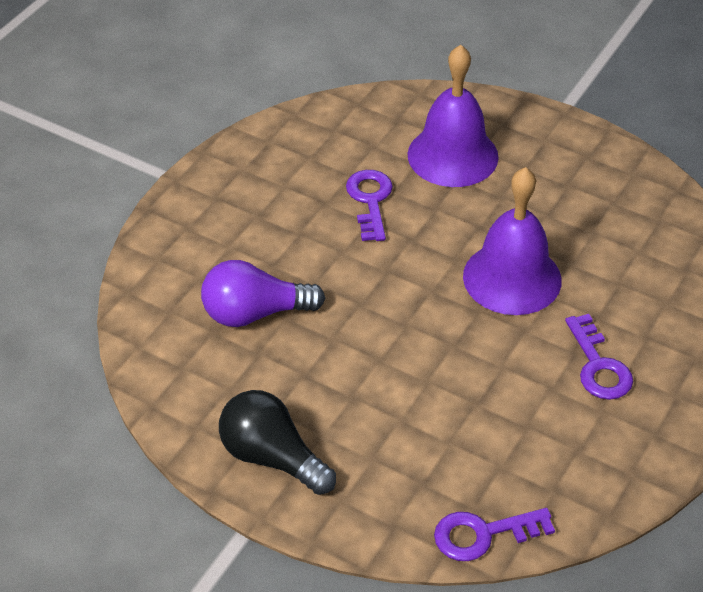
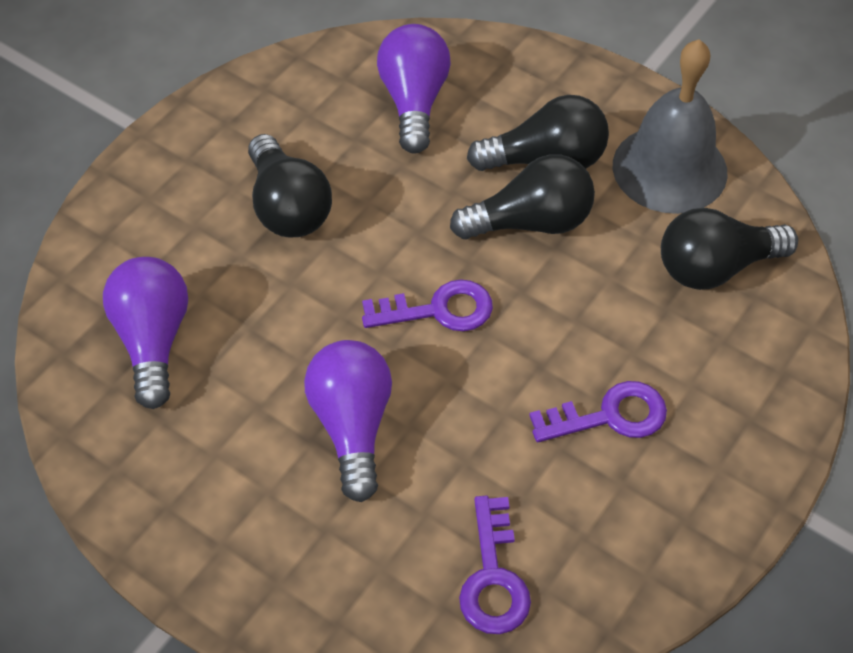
black light bulb: [219,390,336,495] = 1 -> [248,134,332,237] [450,154,595,239] [467,95,609,171] [661,208,798,290] = 4
grey bell: none = 0 -> [613,39,728,214] = 1
purple bell: [408,45,499,187] [463,167,562,315] = 2 -> none = 0
purple light bulb: [201,260,325,327] = 1 -> [103,257,188,409] [304,340,392,502] [377,24,451,154] = 3

